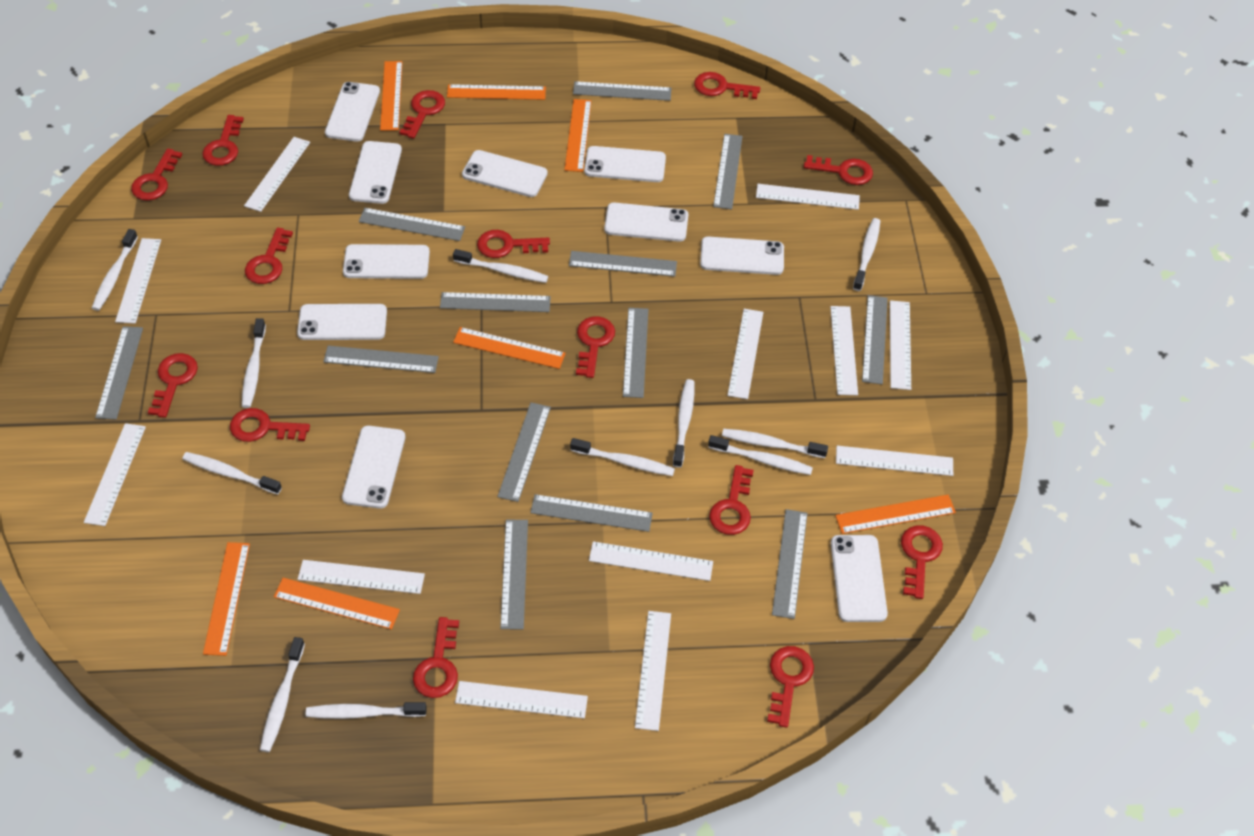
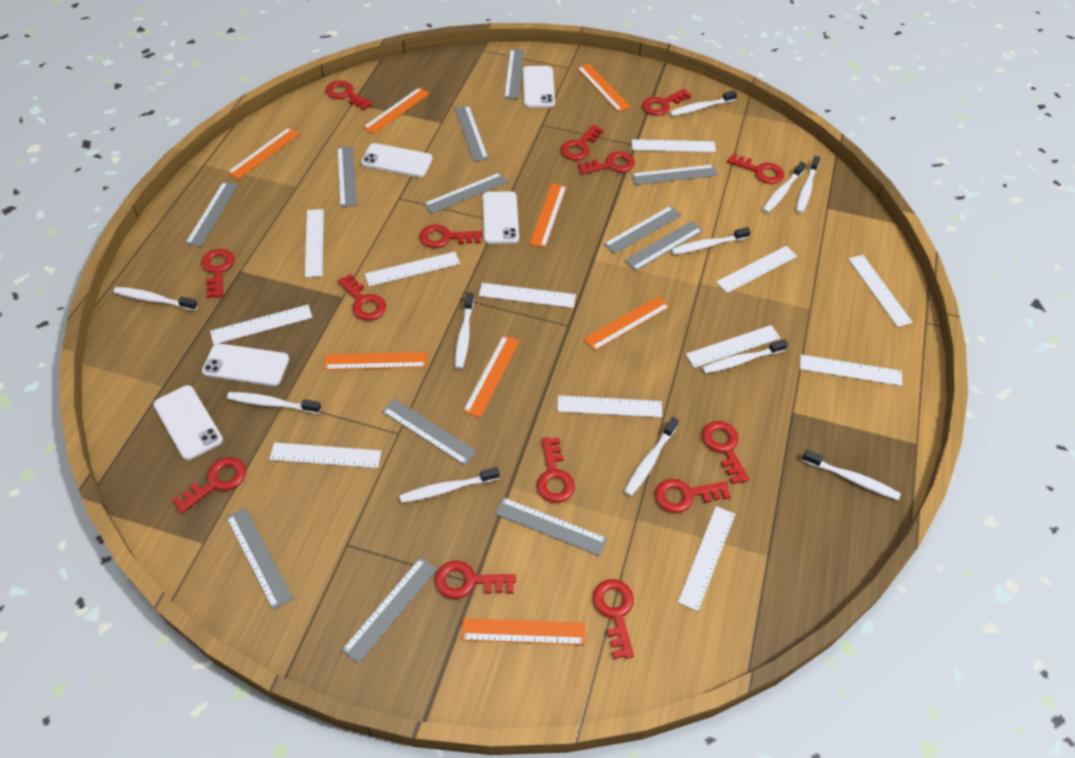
grey ruler: [95,326,143,420] [323,346,439,373] [359,208,465,241] [440,292,551,312] [497,402,551,502] [500,520,528,629] [530,494,653,532] [569,251,677,277] [573,81,671,101] [623,308,648,398] [713,134,743,209] [772,509,807,619] [862,295,888,384] = 13 -> [185,182,238,247] [226,507,293,610] [337,146,357,207] [341,557,437,664] [382,399,477,465] [424,173,508,214] [455,105,488,161] [495,497,607,556] [504,49,524,99] [604,206,681,254] [624,221,703,271] [631,164,718,185] = 12
orange ruler: [203,542,250,656] [274,578,400,630] [380,61,402,131] [447,84,546,100] [453,327,566,369] [564,99,592,172] [835,495,956,534] = 7 -> [227,127,300,179] [324,352,427,370] [363,88,430,134] [462,618,585,645] [463,335,520,418] [529,183,567,248] [577,64,631,112] [584,296,670,351] = 8
white phone: [297,304,387,340] [325,82,380,141] [342,426,406,509] [343,244,430,279] [349,141,402,204] [462,150,547,197] [584,146,666,182] [604,202,688,242] [700,236,784,275] [831,535,888,622] = 10 -> [153,385,223,460] [202,343,289,386] [361,143,433,177] [482,191,519,244] [523,66,555,107] = 5

